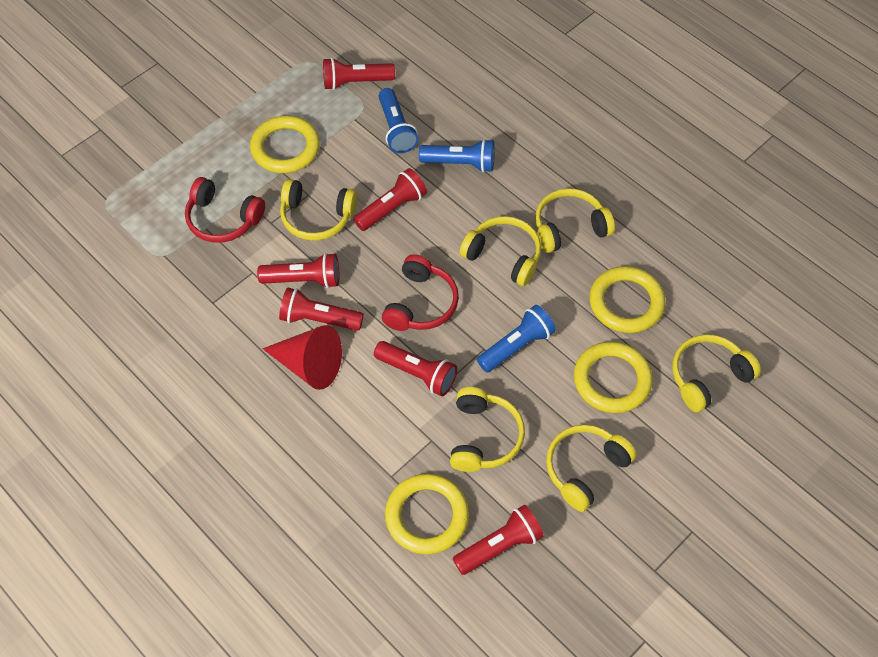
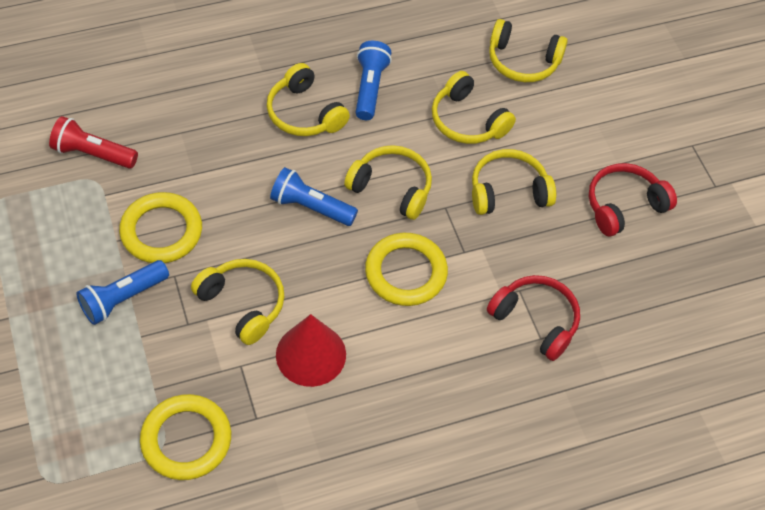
red flashlight: [257,253,339,288] [279,288,364,331] [323,58,395,90] [353,168,427,231] [374,341,457,396] [453,505,544,575] = 6 -> [49,116,138,169] = 1
yellow ring: [250,116,320,173] [385,474,469,554] [574,342,653,413] [590,266,665,333] = 4 -> [119,192,202,263] [140,394,231,480] [365,233,448,306] = 3

